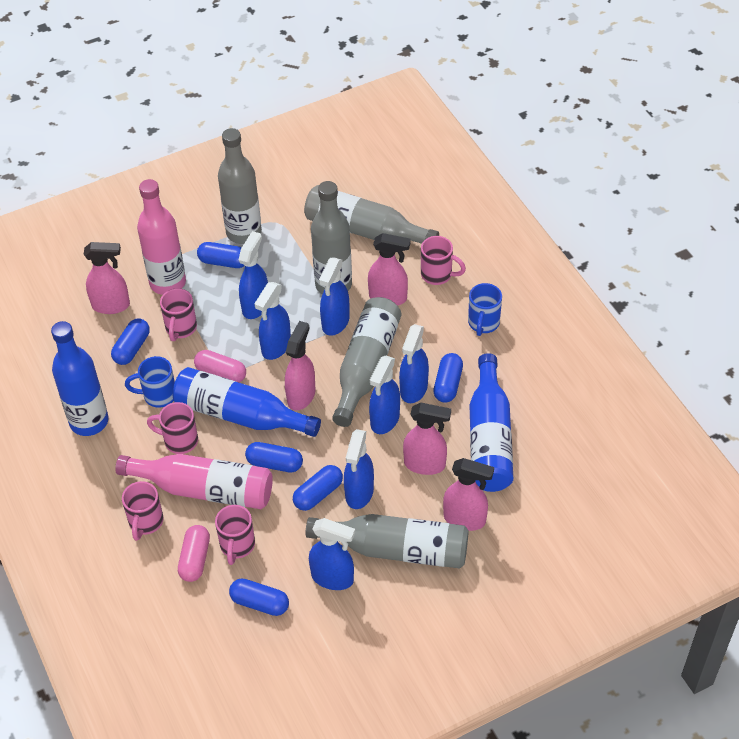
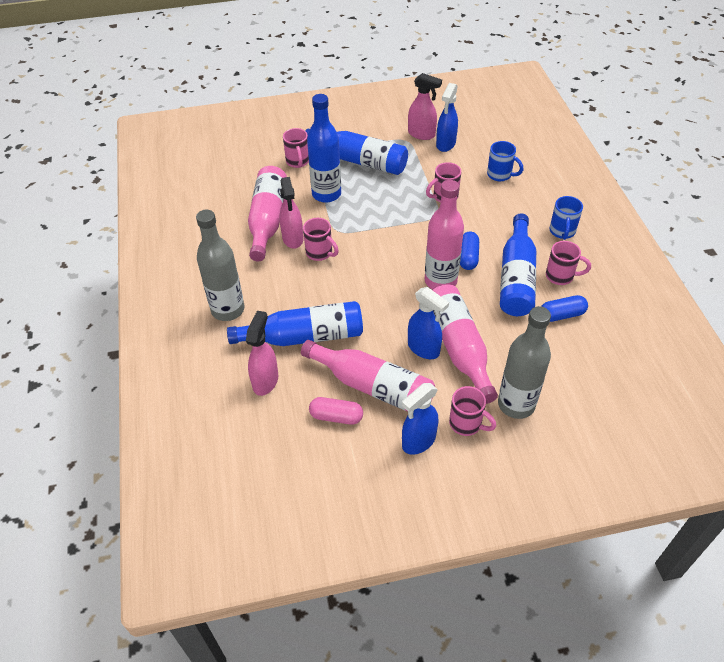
blue bottle: [51,321,109,436] [172,367,321,437] [470,353,513,492] = 3 -> [227,301,363,346] [305,129,408,175] [307,94,341,203] [500,213,536,316] = 4
blue capsule: [111,319,150,365] [197,242,245,268] [229,578,289,616] [245,442,303,473] [293,465,343,511] [433,353,463,403] = 6 -> [460,232,479,270] [541,295,588,322] = 2
blue spray bottle: [239,231,268,319] [254,282,291,360] [309,518,355,590] [319,257,349,336] [344,429,374,509] [369,356,400,434] [399,324,429,403] = 7 -> [402,383,438,455] [408,287,449,359] [436,83,458,152] = 3
grey bottle: [218,128,262,244] [304,185,439,244] [305,514,469,569] [311,181,352,294] [332,297,401,427] = 5 -> [196,210,245,321] [498,306,551,419] = 2
pink bottle: [115,454,273,509] [137,179,186,295] = 2 -> [248,166,287,261] [301,340,435,411] [425,180,464,289] [433,284,498,404] = 4
pink capsule: [178,525,210,582] [194,350,246,382] = 2 -> [309,397,363,425] = 1
pink spray bottle: [84,242,130,314] [285,321,315,410] [368,233,411,306] [403,403,451,475] [443,458,494,531] = 5 -> [246,311,278,396] [279,177,304,249] [408,73,442,140] = 3

